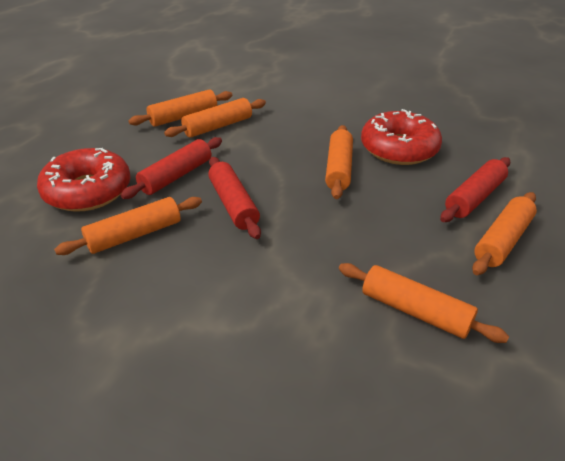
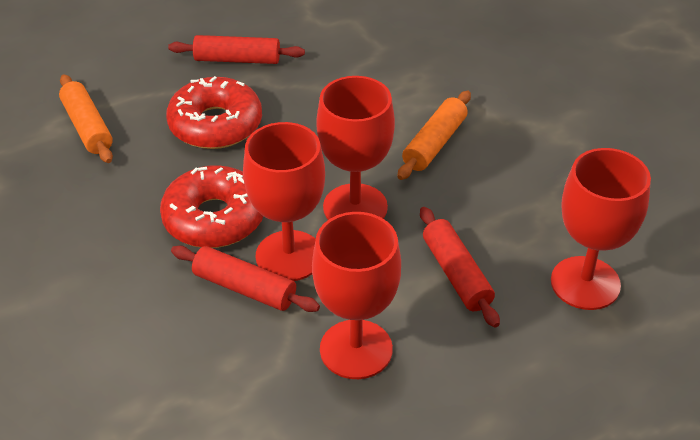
orange rolling pin: [54,197,202,255] [128,90,232,127] [164,98,266,138] [325,125,353,199] [339,263,509,343] [472,192,537,275] = 6 -> [59,74,113,163] [397,91,471,180] = 2
red goblet: none = 0 -> [243,122,325,281] [312,212,401,379] [316,76,395,220] [551,148,651,310] = 4

